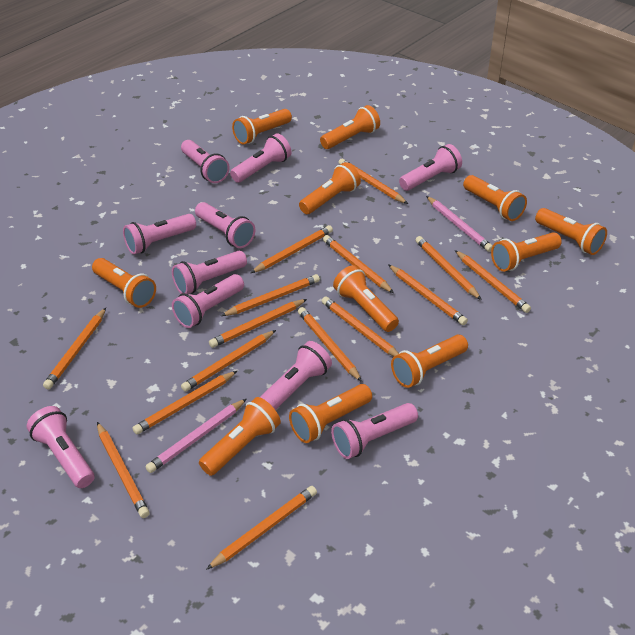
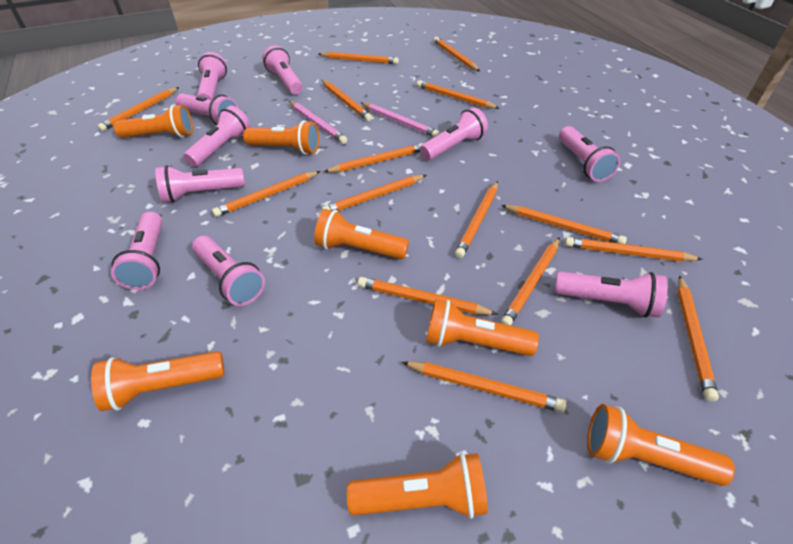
orange flashlight: [92,258,156,308] [199,397,281,476] [232,109,292,145] [289,384,372,443] [299,162,361,214] [320,105,380,149] [333,265,399,332] [391,335,468,388] [463,175,527,221] [491,232,562,272] [535,208,607,255] = 11 -> [91,351,225,411] [114,104,193,138] [243,120,319,155] [314,209,409,259] [347,452,488,519] [426,299,539,356] [587,404,735,486] = 7

